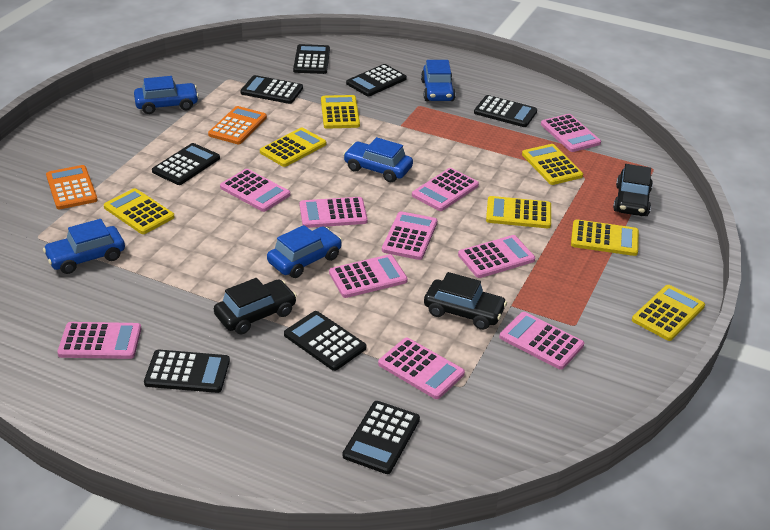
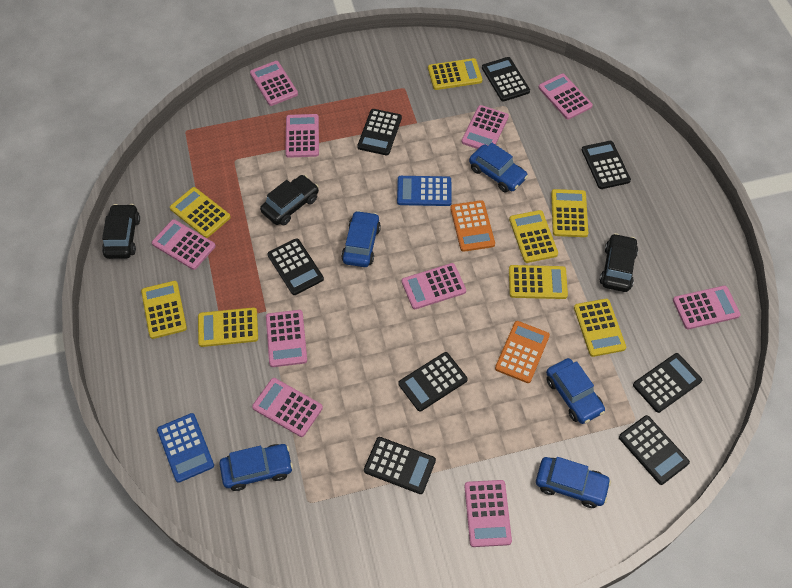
blue calculator: none = 0 -> [157,413,214,483] [397,176,452,206] = 2
yellow calculator: [104,188,175,234] [260,128,326,167] [321,95,360,129] [486,196,551,228] [522,144,583,185] [571,219,639,256] [632,285,705,341] = 7 -> [141,281,187,339] [170,187,231,238] [198,307,258,347] [428,58,482,90] [509,210,558,263] [509,265,568,299] [551,189,588,237] [574,299,626,357] = 8

